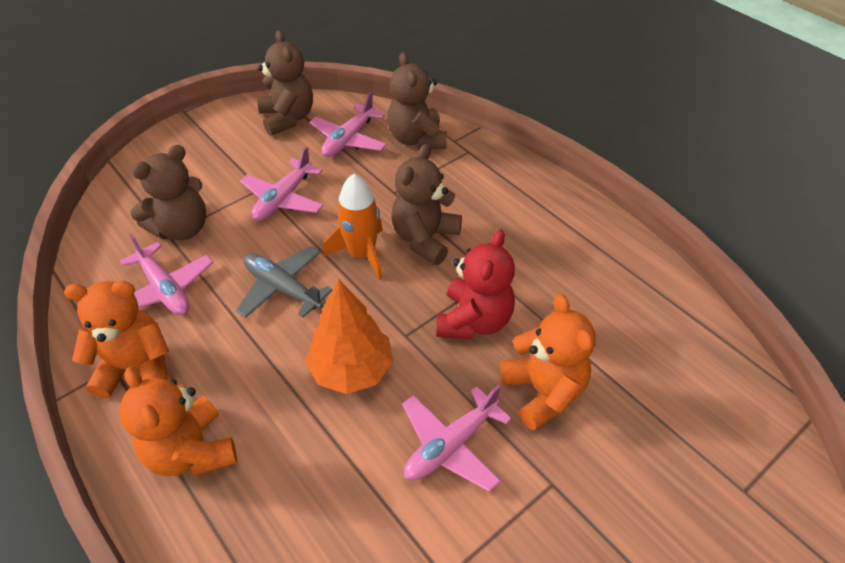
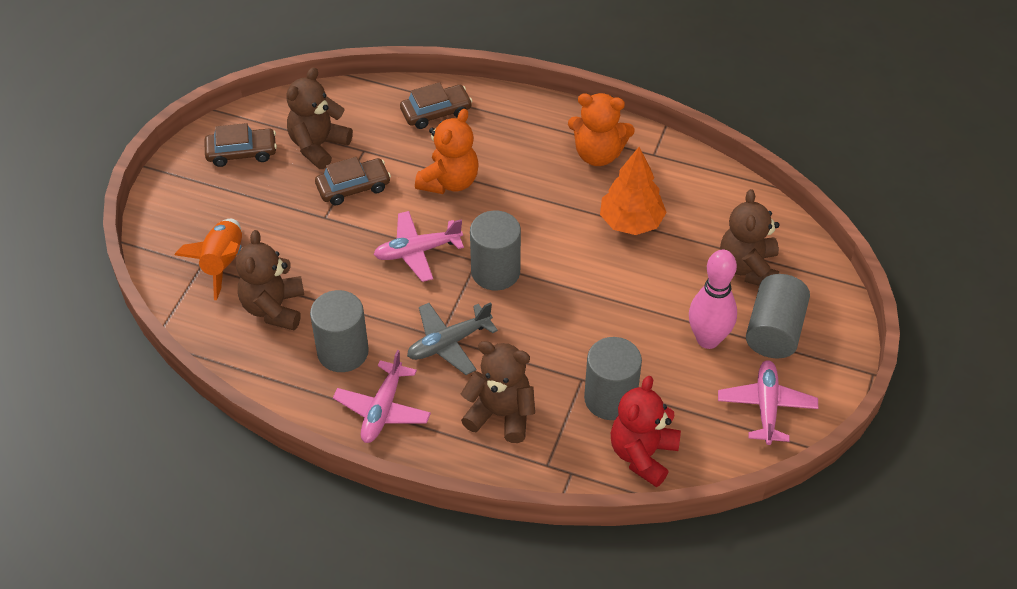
brown car: none = 0 -> [204,123,277,167] [315,157,391,205] [400,82,472,129] = 3
grey cylinder: none = 0 -> [310,290,369,372] [470,211,521,291] [584,337,642,420] [746,274,810,358] = 4
orange teddy bear: [64,281,169,399] [119,367,237,476] [500,294,596,431] = 3 -> [415,109,479,194] [568,93,635,166] = 2
pink bowling pin: none = 0 -> [689,250,737,349] = 1
pink plane: [120,234,214,315] [240,147,323,221] [309,92,387,157] [402,385,512,492] = 4 -> [333,350,431,443] [374,211,464,282] [718,360,818,445] = 3

